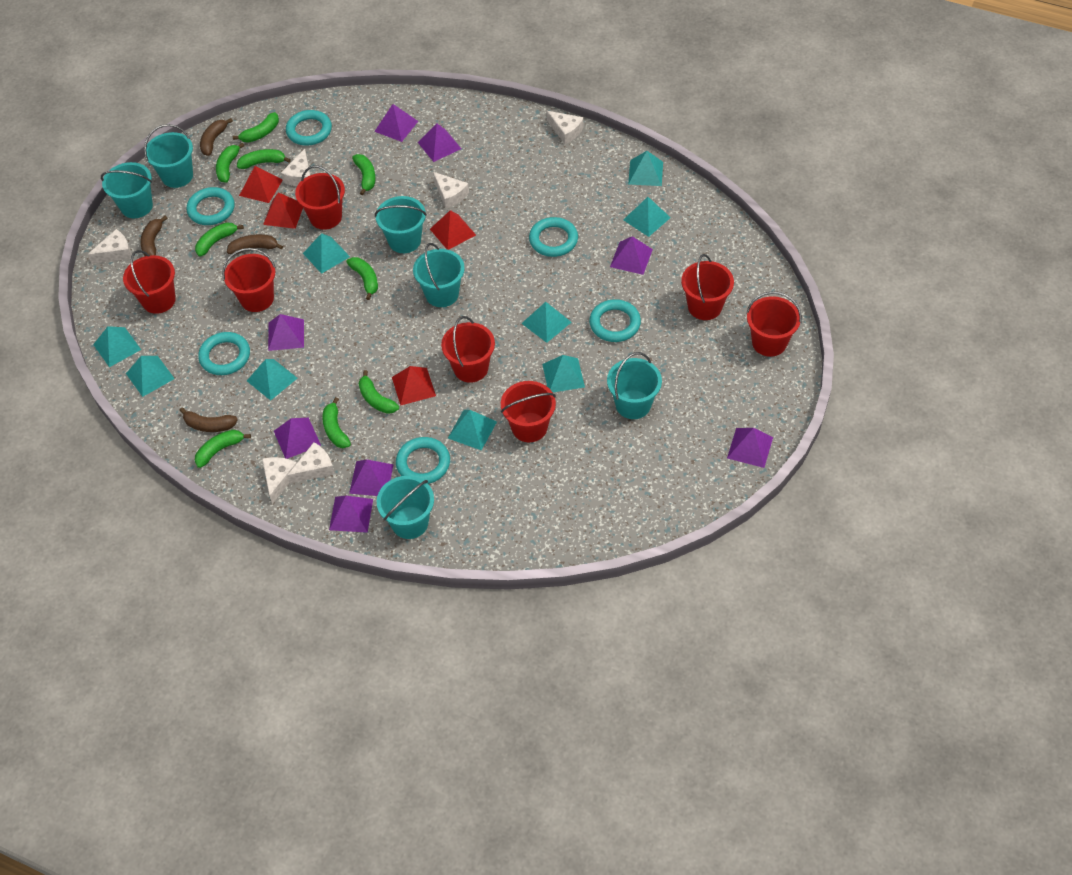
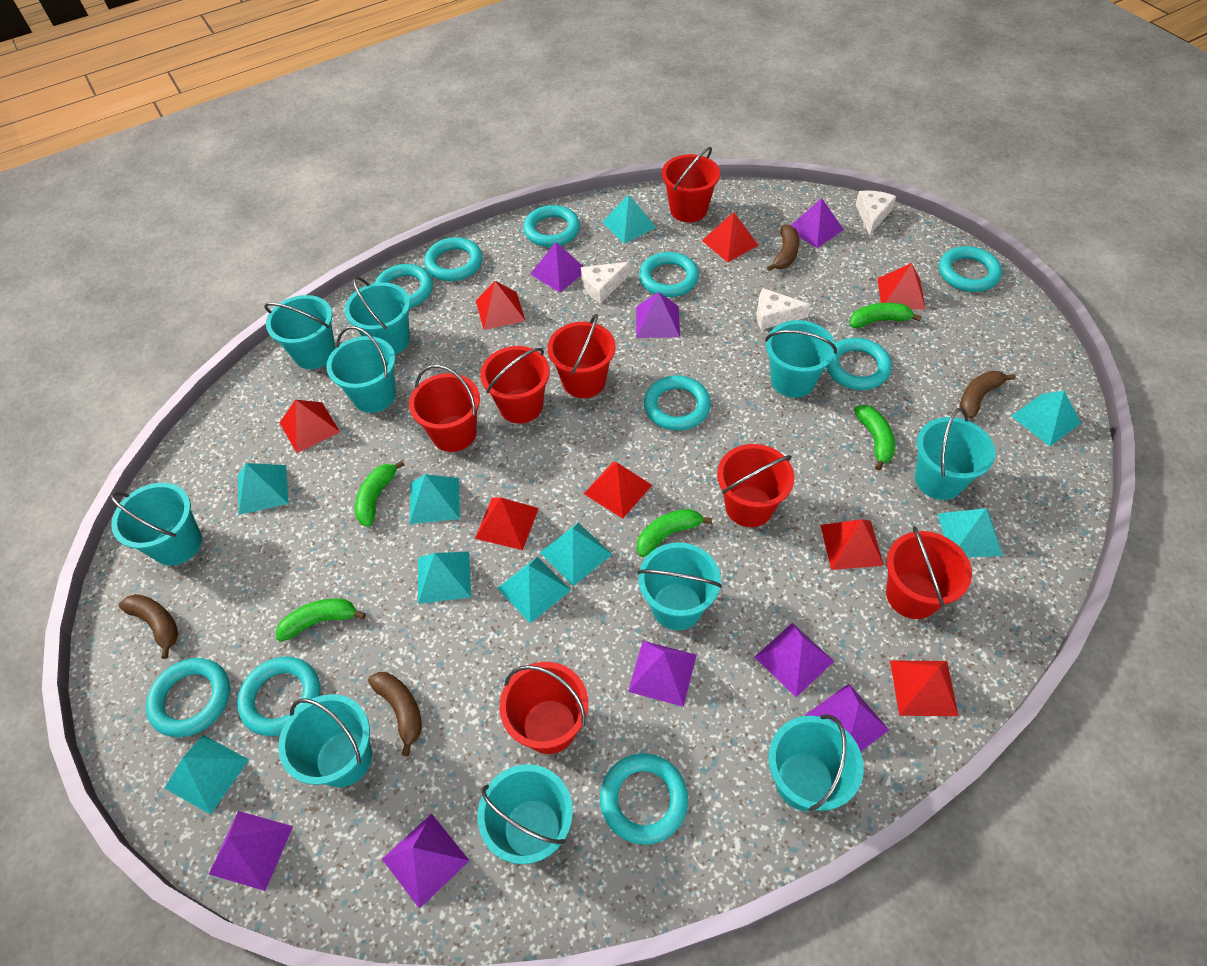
green banana: [195,222,244,257] [195,430,251,468] [216,142,245,183] [233,112,279,143] [237,149,291,169] [322,397,351,448] [346,257,378,300] [352,154,376,195] [359,370,399,414] = 9 -> [276,598,366,642] [355,460,404,527] [637,509,712,557] [850,303,922,328] [854,405,895,471] = 5
red pyramid: [239,166,283,203] [263,192,303,229] [392,366,436,406] [430,210,476,250] = 4 -> [280,400,340,453] [475,497,539,550] [476,281,525,330] [584,461,652,519] [702,212,759,262] [820,519,884,570] [877,263,926,310] [890,661,958,716] = 8
turquoise bucket: [101,162,153,218] [144,124,193,188] [375,196,427,253] [377,476,434,539] [413,243,465,307] [607,352,662,419] = 6 -> [111,483,202,566] [264,295,335,369] [278,694,372,787] [326,326,396,413] [345,276,410,355] [477,764,573,864] [637,542,722,630] [765,320,837,398] [769,714,864,811] [915,408,995,500] = 10
turquoise ring: [187,187,235,225] [198,332,250,375] [286,110,332,146] [396,437,450,484] [529,217,578,257] [589,299,641,342] = 6 -> [146,658,230,737] [237,657,320,736] [374,264,433,308] [424,237,482,281] [523,205,580,247] [600,753,688,845] [639,252,699,297] [644,375,711,431] [826,338,892,390] [939,246,1002,292] = 10
white cheese: [87,229,132,264] [262,457,297,504] [281,149,310,186] [287,442,335,484] [433,172,469,209] [546,111,584,144] = 6 -> [580,262,630,304] [757,288,811,330] [856,191,896,235] = 3

